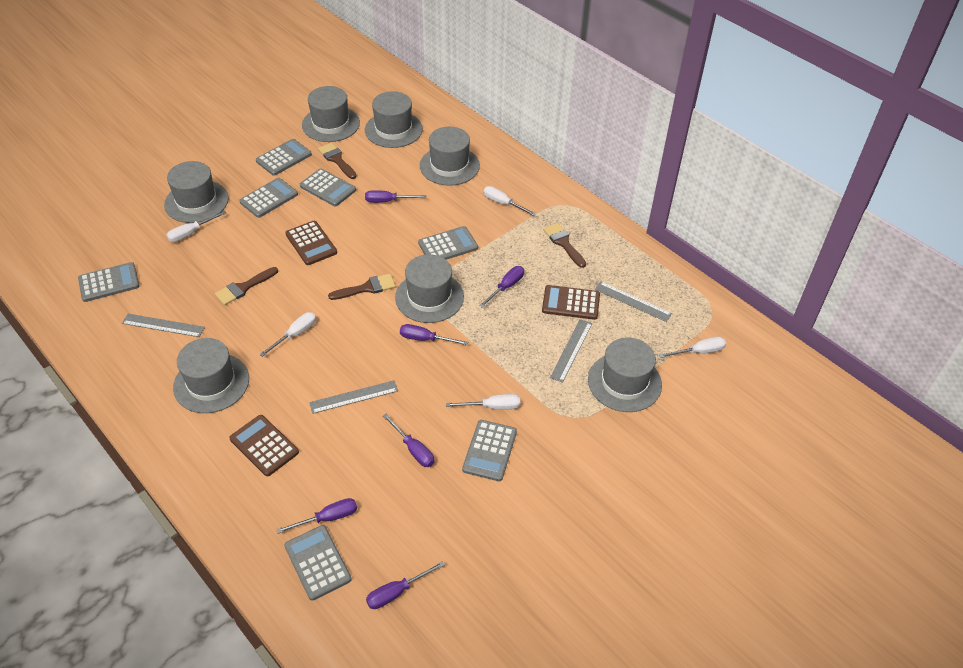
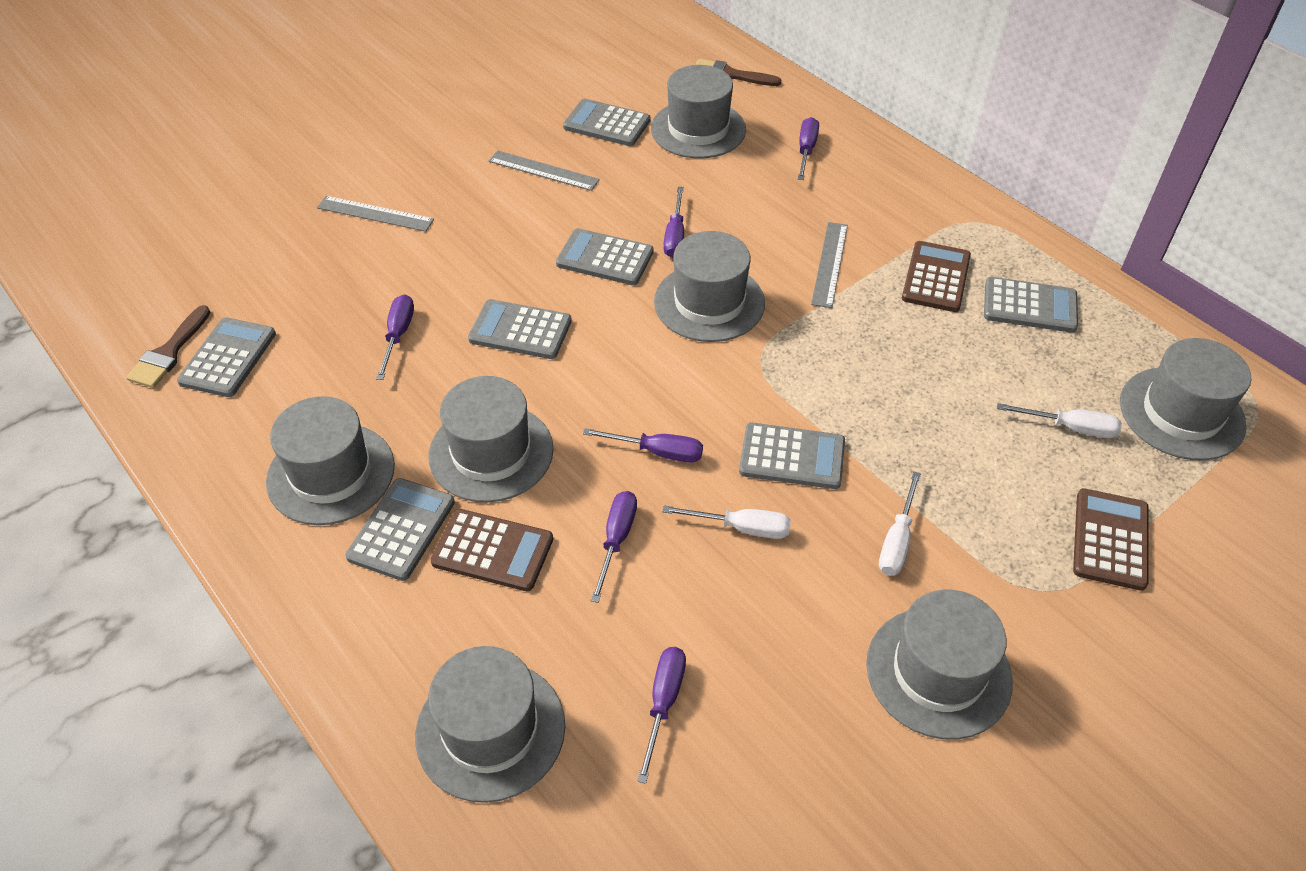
brown brush: [215,267,278,305] [318,143,357,179] [328,274,396,300] [543,223,586,268] = 4 -> [126,305,210,388] [696,59,782,86] = 2
grey ruler: [122,314,205,337] [309,380,398,414] [550,319,592,383] [595,282,672,322] = 4 -> [317,196,434,232] [489,150,600,191] [811,222,848,308] = 3
white screwdriver: [166,211,226,242] [260,312,316,357] [446,394,520,410] [484,186,536,216] [659,337,726,358] = 5 -> [662,506,791,539] [879,471,921,576] [997,403,1122,438] = 3

